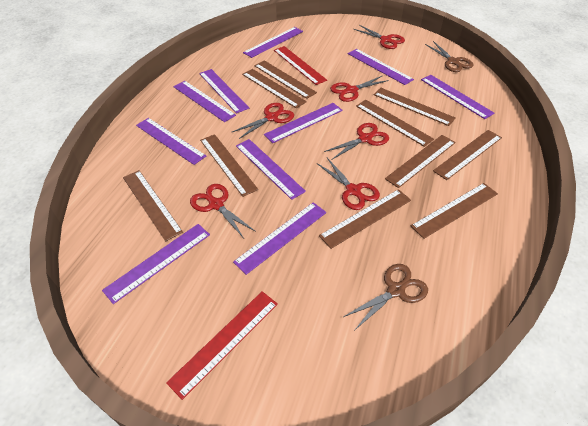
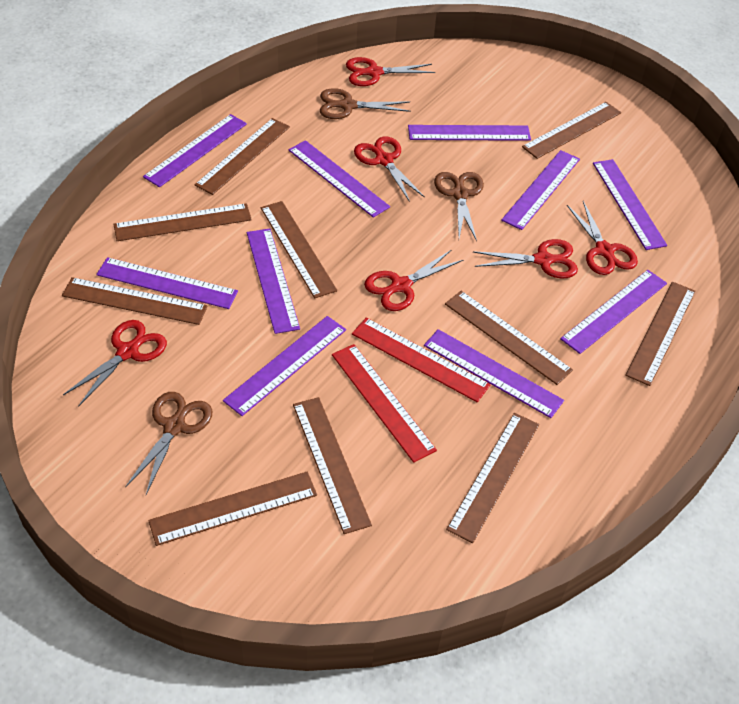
brown scissors: [343,264,428,330] [425,41,473,72] = 2 -> [125,392,213,495] [320,88,411,119] [434,172,484,241] = 3

